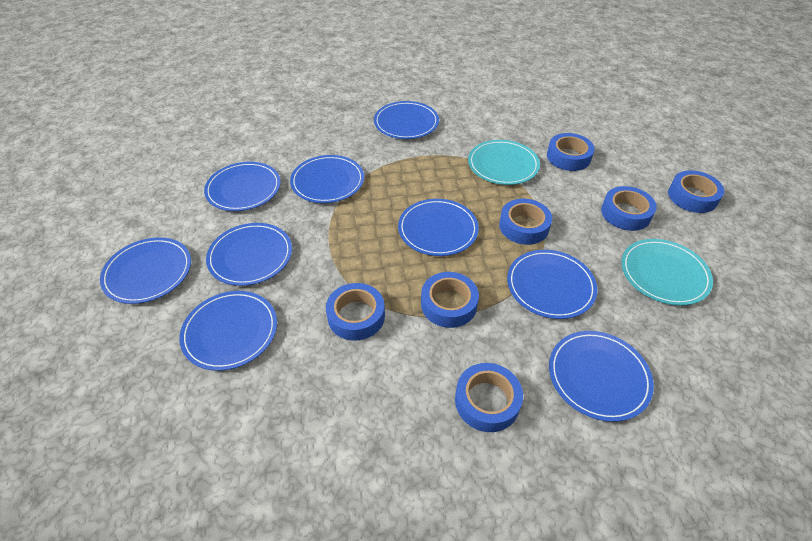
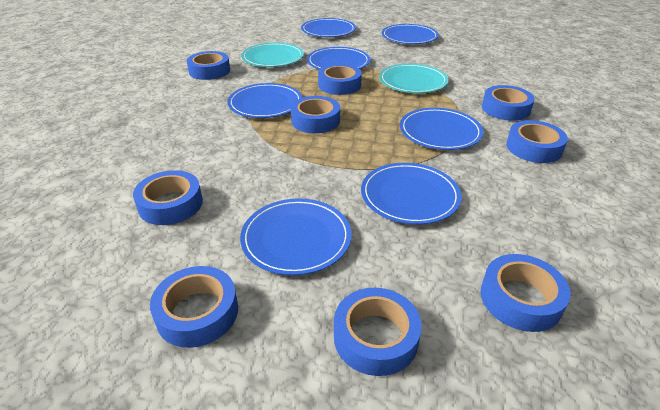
blue plate: [100,237,191,304] [180,291,277,371] [204,162,281,211] [206,223,292,286] [290,155,364,203] [374,101,439,139] [398,199,479,256] [507,250,597,319] [549,331,654,422] = 9 -> [227,83,302,118] [240,198,351,275] [301,18,356,37] [307,47,370,70] [361,163,462,225] [382,24,439,44] [400,108,483,150] = 7
blue tape: [326,283,385,340] [421,272,479,328] [455,363,523,432] [499,199,552,245] [547,133,595,171] [601,186,657,231] [668,170,724,213] = 7 -> [133,170,203,225] [150,266,238,348] [187,51,230,80] [291,96,340,133] [318,64,362,95] [334,288,422,376] [481,254,571,332] [482,85,535,121] [506,120,568,163] = 9

